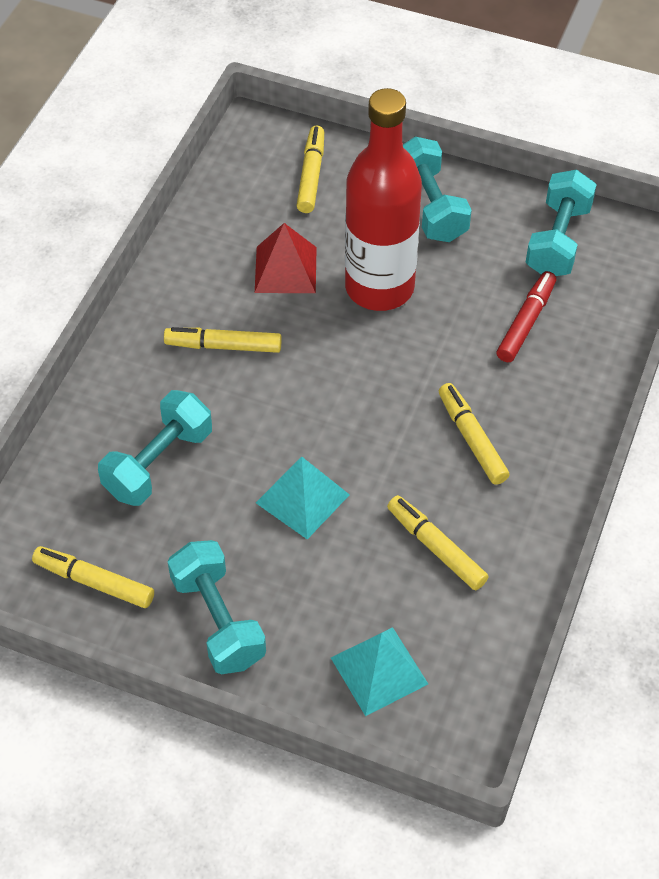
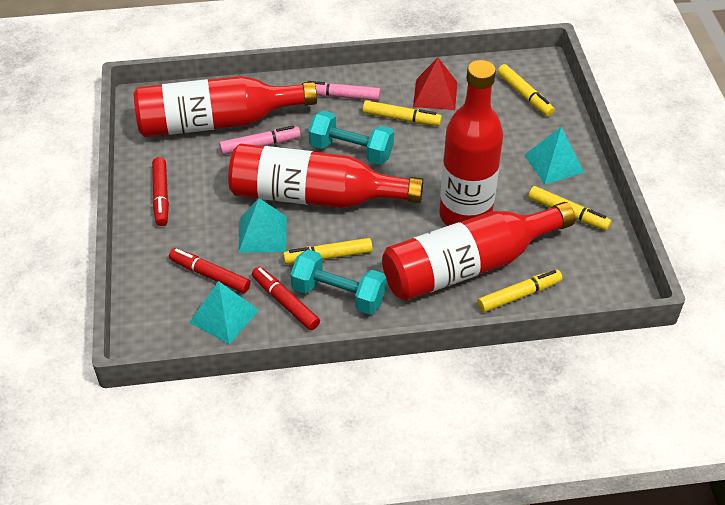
pink marker: none = 0 -> [219,126,301,155] [307,81,380,101] = 2
red bottle: [345,88,422,311] = 1 -> [134,76,317,137] [228,144,423,208] [382,202,575,301] [439,60,503,226] = 4
red marker: [496,271,556,362] = 1 -> [152,157,169,226] [169,248,251,293] [252,266,320,330] = 3
turquoise dumbbell: [98,390,212,506] [168,540,266,674] [403,137,472,242] [526,170,597,276] = 4 -> [290,250,387,315] [308,111,394,165] = 2
turquoise pyramid: [256,456,350,539] [331,627,428,716] = 2 -> [189,281,259,345] [238,198,287,253] [525,127,584,184] = 3

